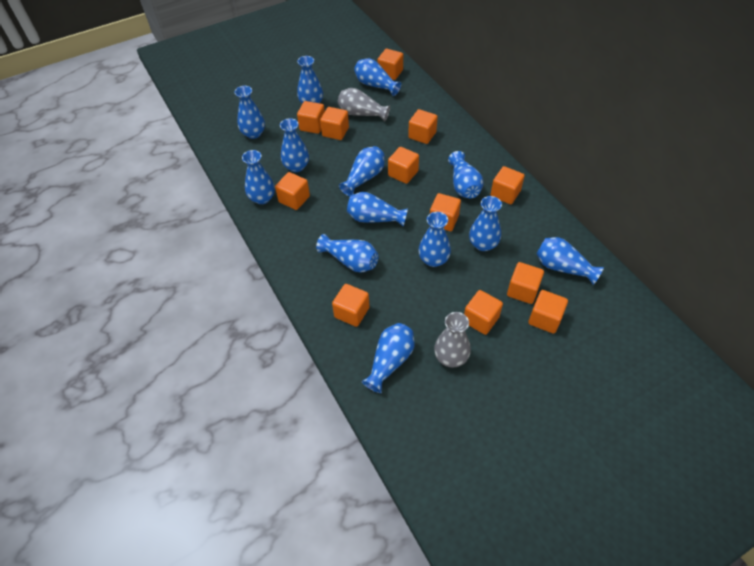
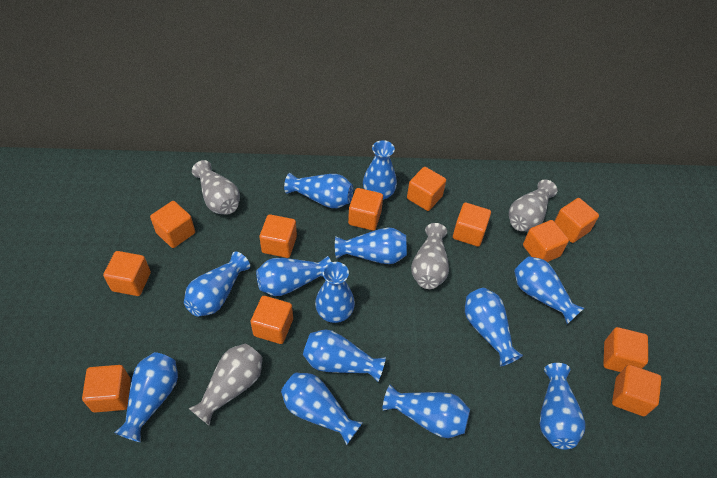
grey vase: [338,88,390,121] [434,312,471,367] = 2 -> [188,344,263,425] [192,160,240,215] [411,223,449,289] [509,179,557,231] = 4

